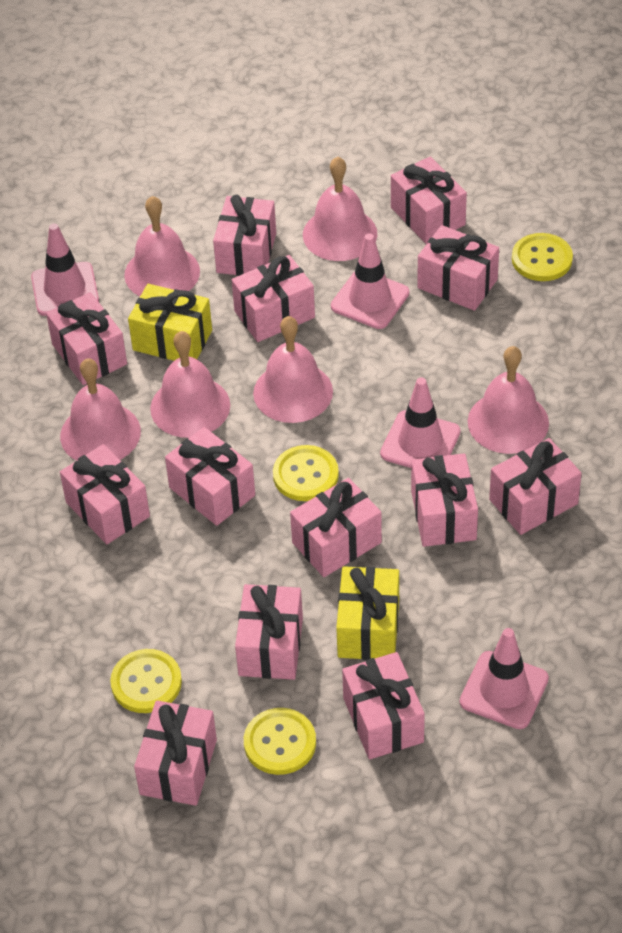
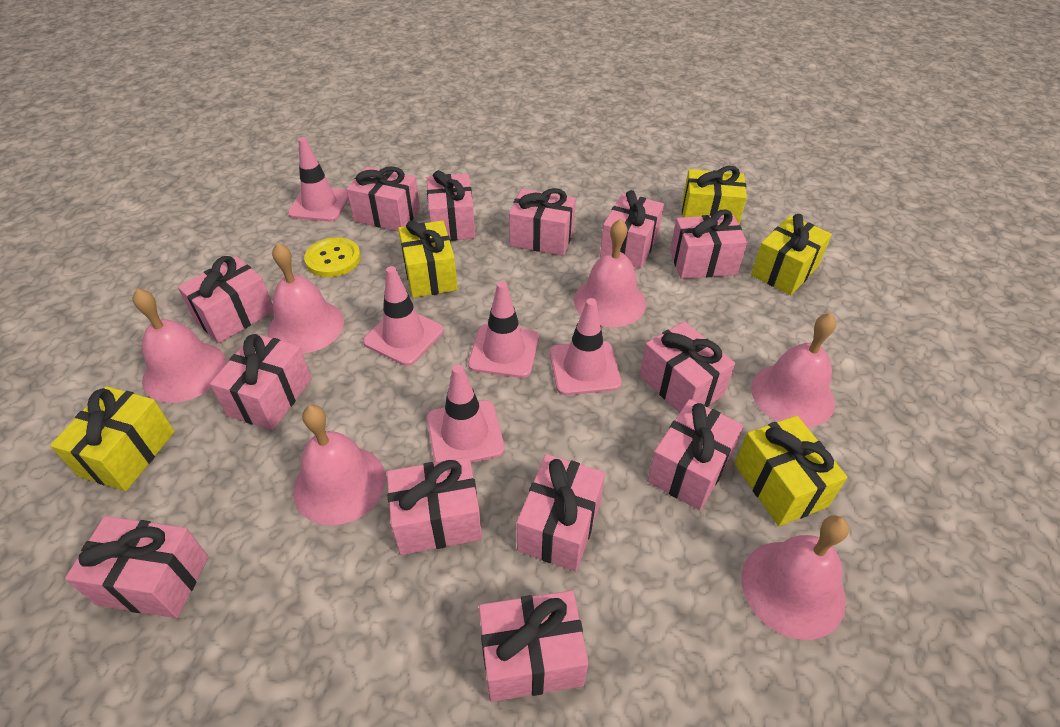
pink traffic cone: [31,223,99,316] [331,233,409,329] [380,377,460,468] [460,628,549,729] = 4 -> [288,137,349,222] [363,266,443,366] [427,365,505,463] [468,281,539,378] [550,298,622,395] = 5
yellow button: [110,649,182,713] [244,708,316,775] [273,445,339,501] [512,233,573,281] = 4 -> [304,237,361,277] = 1
yellow gift: [128,284,212,361] [336,566,399,660] = 2 -> [50,386,175,491] [398,220,458,298] [682,166,747,224] [735,416,848,526] [751,214,832,295] = 5

